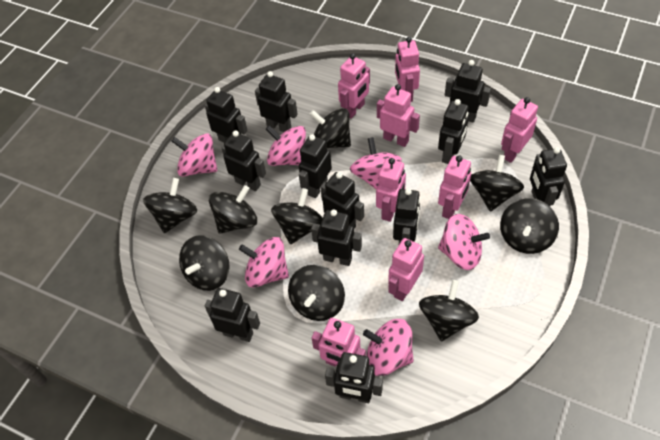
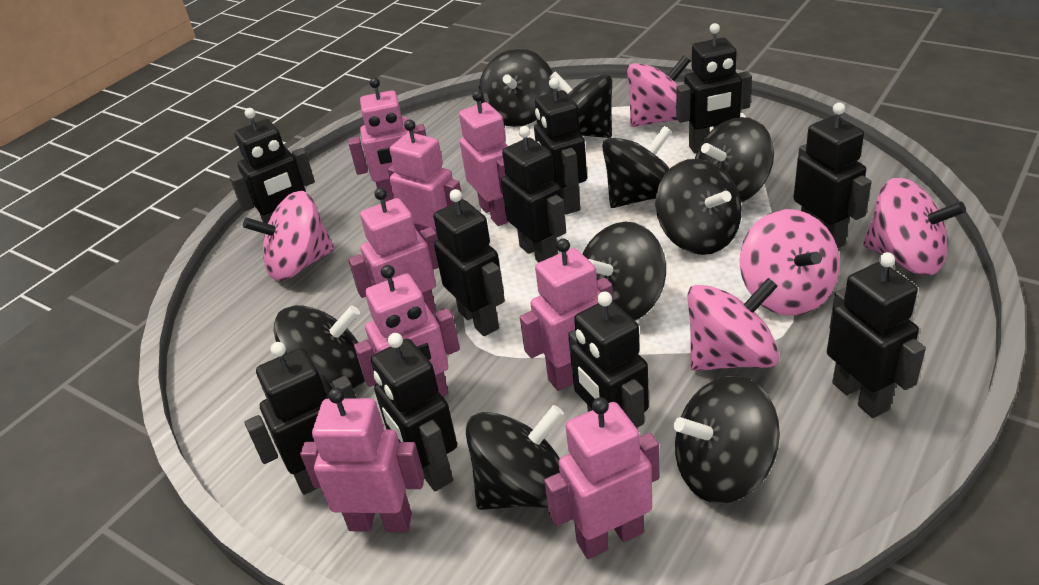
black robot: [205,87,247,143] [205,288,260,342] [222,130,266,191] [255,71,297,132] [299,134,332,198] [311,209,362,266] [320,172,364,228] [325,352,383,403] [393,188,420,244] [438,99,469,164] [445,60,491,123] [530,147,567,206] = 12 -> [229,108,315,224] [245,342,356,495] [371,333,457,491] [433,189,505,336] [501,126,566,262] [534,78,587,215] [568,291,649,429] [676,23,752,153] [793,102,872,248] [827,252,926,418] = 10
pink spinning top: [171,133,217,177] [239,237,289,288] [265,125,306,166] [350,137,402,189] [363,319,414,376] [438,214,490,270] = 6 -> [243,191,335,281] [627,55,690,127] [688,278,779,371] [740,209,840,316] [863,178,966,276] = 5

